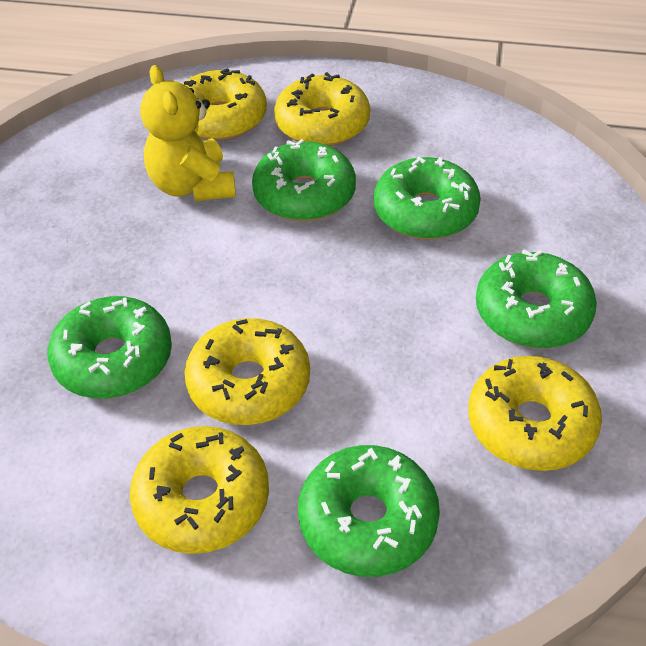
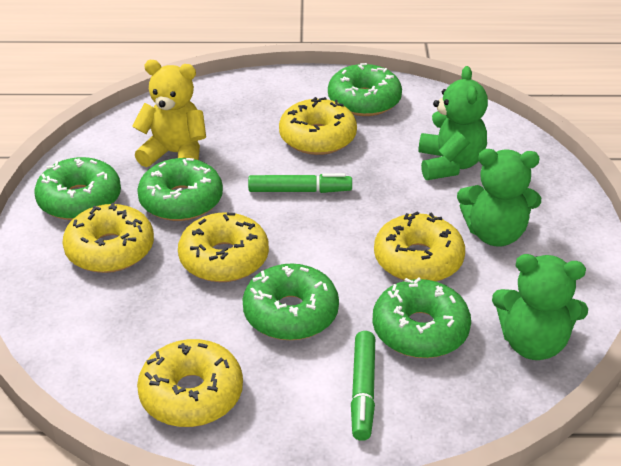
green marker: none = 0 -> [248,173,352,193] [351,331,375,441] = 2
green teddy bear: none = 0 -> [418,66,488,180] [457,149,541,247] [492,254,588,360] = 3

